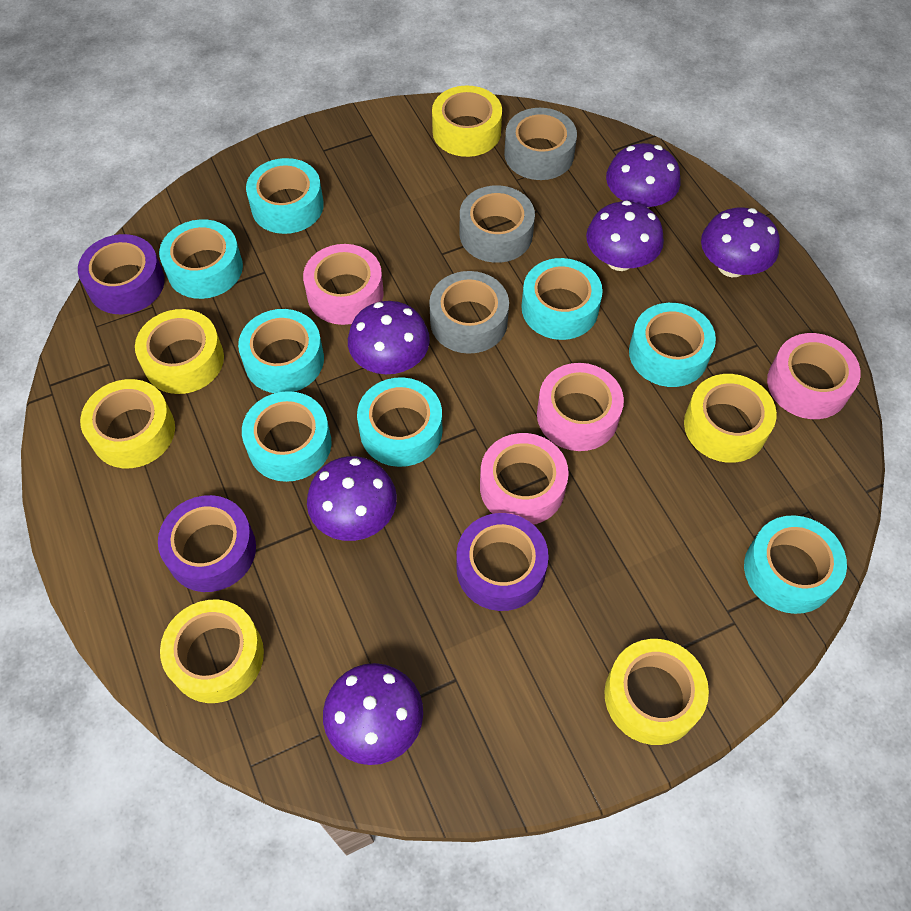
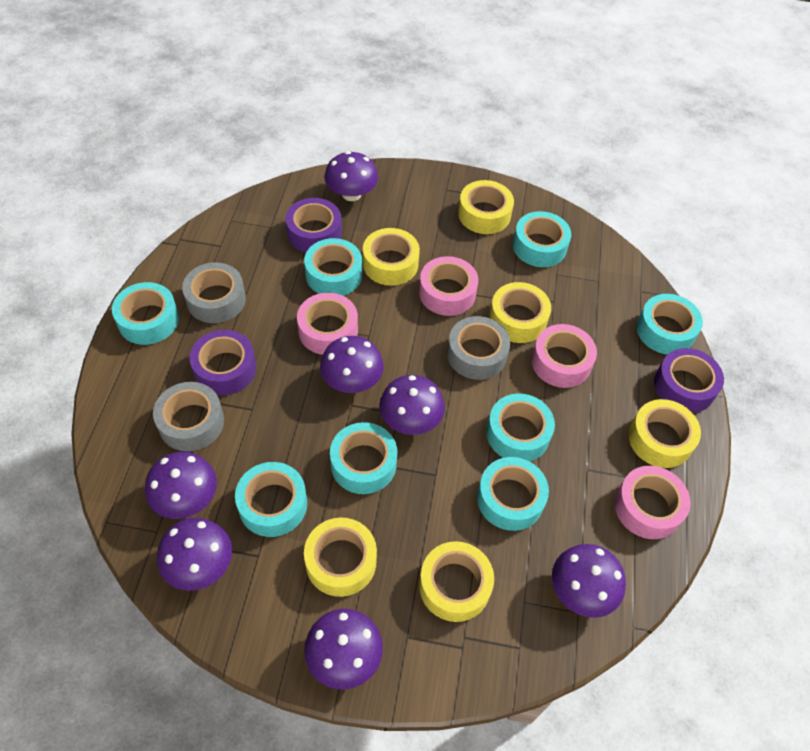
purple mushroom: [307,456,397,541] [323,663,423,765] [348,301,430,374] [586,200,664,271] [606,143,680,208] [701,207,780,277] = 6 -> [145,452,217,519] [157,518,232,591] [304,609,383,690] [320,336,384,393] [324,151,378,201] [379,375,445,435] [552,544,626,618] = 7

